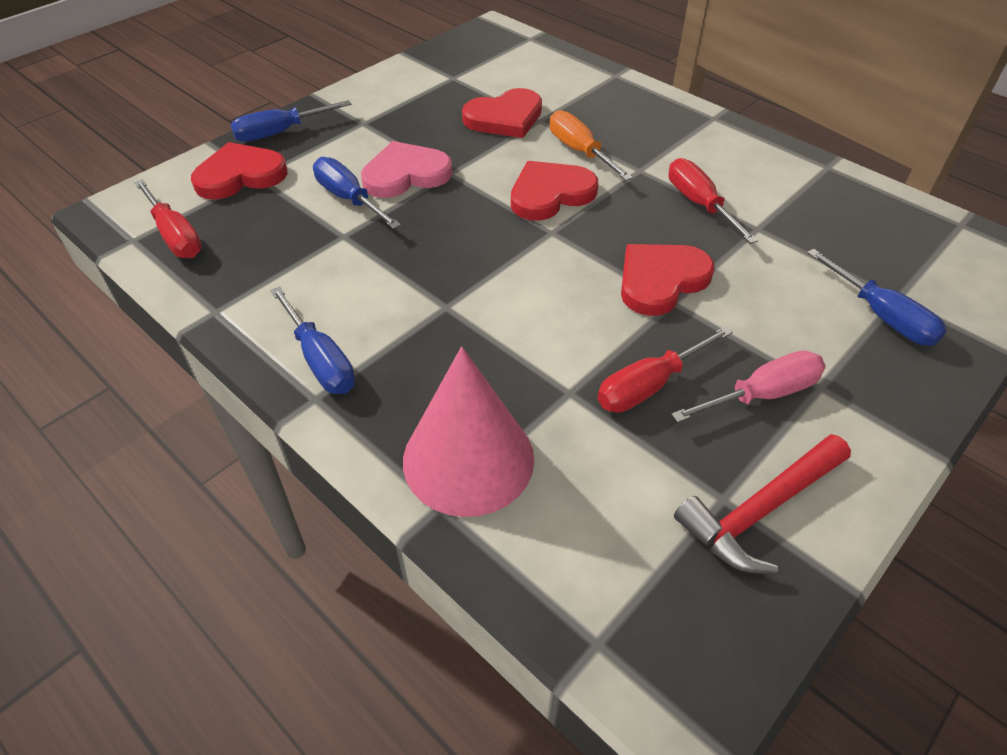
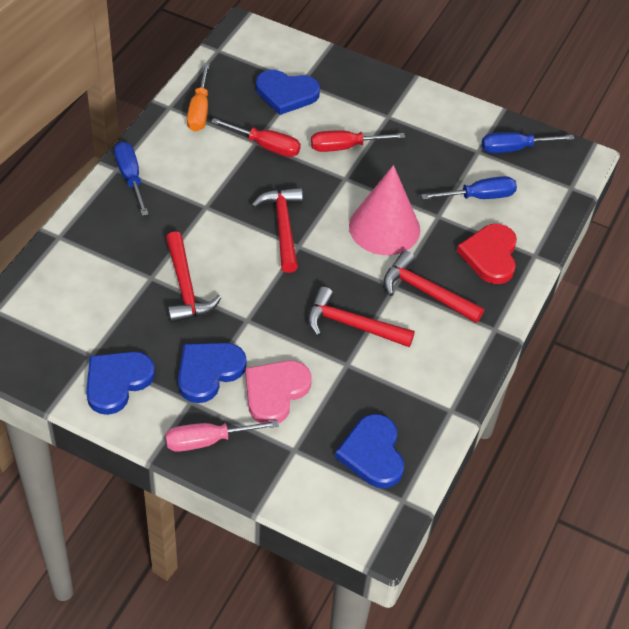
blue heart: none = 0 -> [86,352,155,415] [178,343,247,403] [256,70,320,115] [335,414,404,488] = 4
blue screwdriver: [230,100,352,142] [270,286,355,394] [313,157,401,229] [807,249,947,346] = 4 -> [114,142,149,216] [421,176,517,200] [482,132,574,153] = 3
red hammer: [674,434,851,574] = 1 -> [166,232,222,323] [252,187,303,273] [308,287,415,347] [383,251,484,323] = 4
red heart: [191,142,288,200] [462,88,542,138] [511,161,598,221] [621,244,715,316] = 4 -> [457,224,517,284] = 1
red screwdriver: [134,180,202,258] [597,326,733,413] [668,158,758,244] = 3 -> [211,118,301,157] [311,130,405,152] = 2

